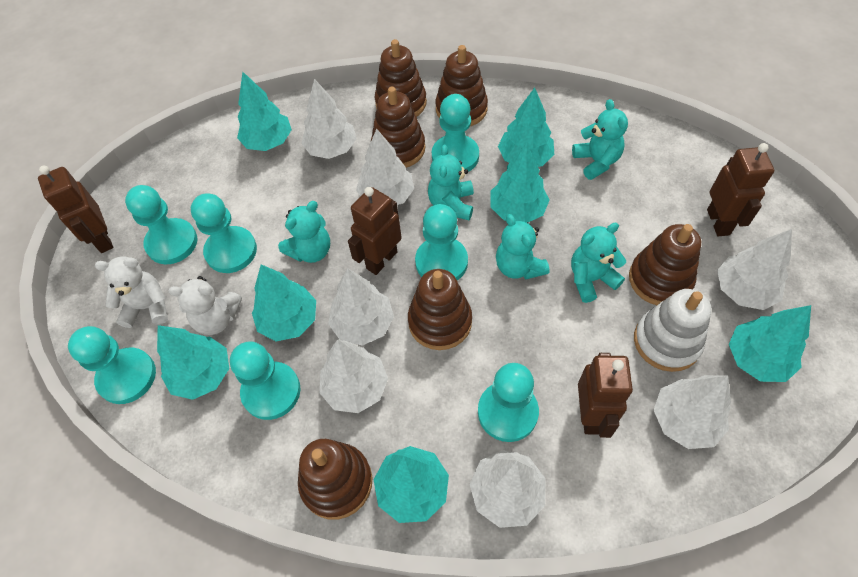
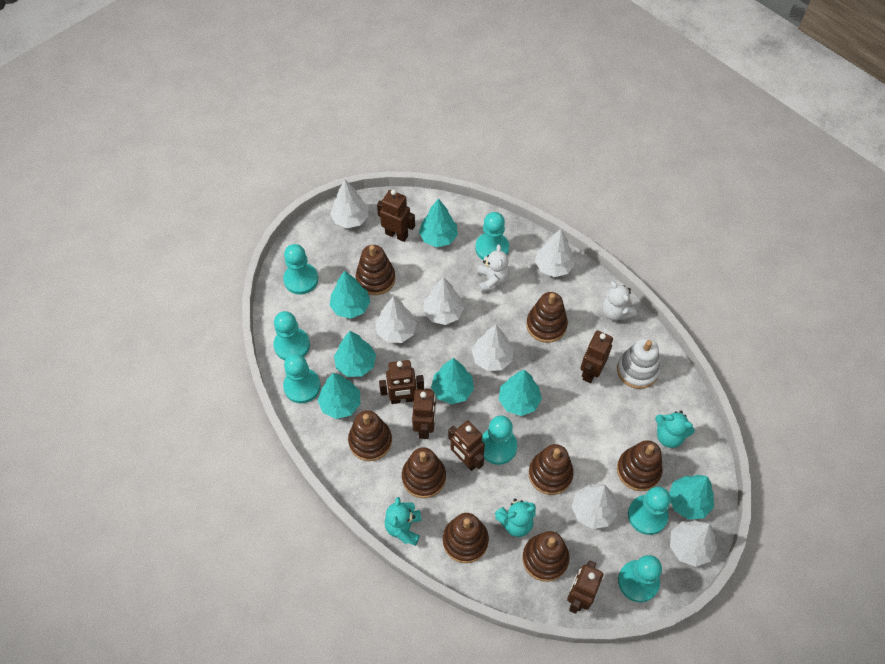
brown robot: [38,166,113,253] [348,187,402,275] [578,353,633,438] [707,143,774,236] = 4 -> [377,190,415,242] [379,360,424,404] [412,389,436,439] [448,421,485,471] [567,560,603,614] [580,330,613,383] = 6
brown stacking toy: [298,439,372,520] [371,87,425,168] [375,39,427,117] [408,269,472,350] [435,45,488,126] [629,224,701,305] = 6 -> [348,410,392,461] [356,245,395,295] [402,447,446,498] [443,513,489,563] [522,531,569,582] [526,292,568,343] [529,444,574,495] [617,440,663,491] = 8
turquoise teddy bear: [278,201,330,263] [428,145,474,220] [496,214,549,279] [571,223,626,303] [572,99,628,180] = 5 -> [385,497,422,546] [495,498,536,537] [655,411,695,448] = 3

